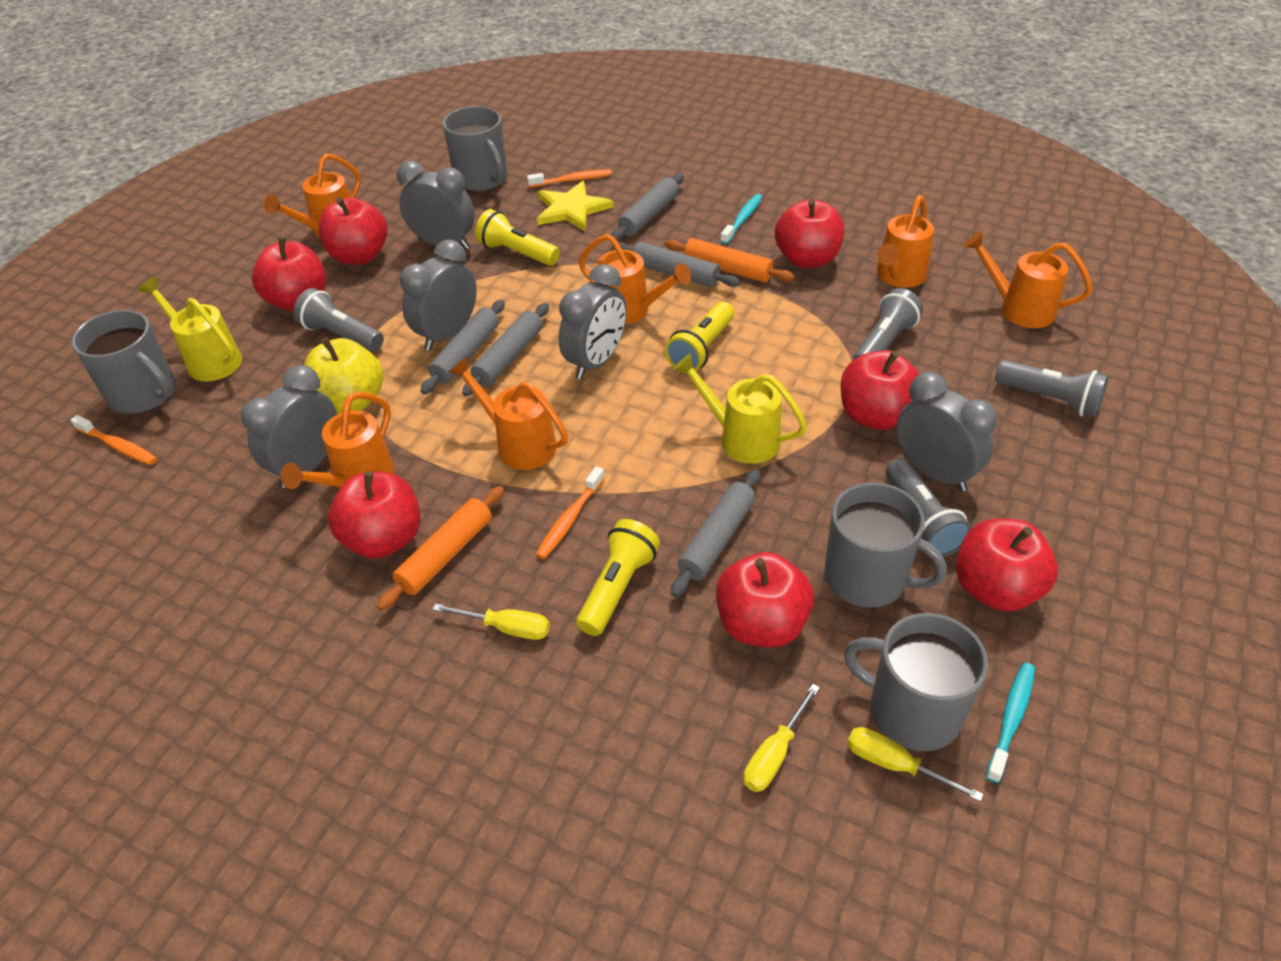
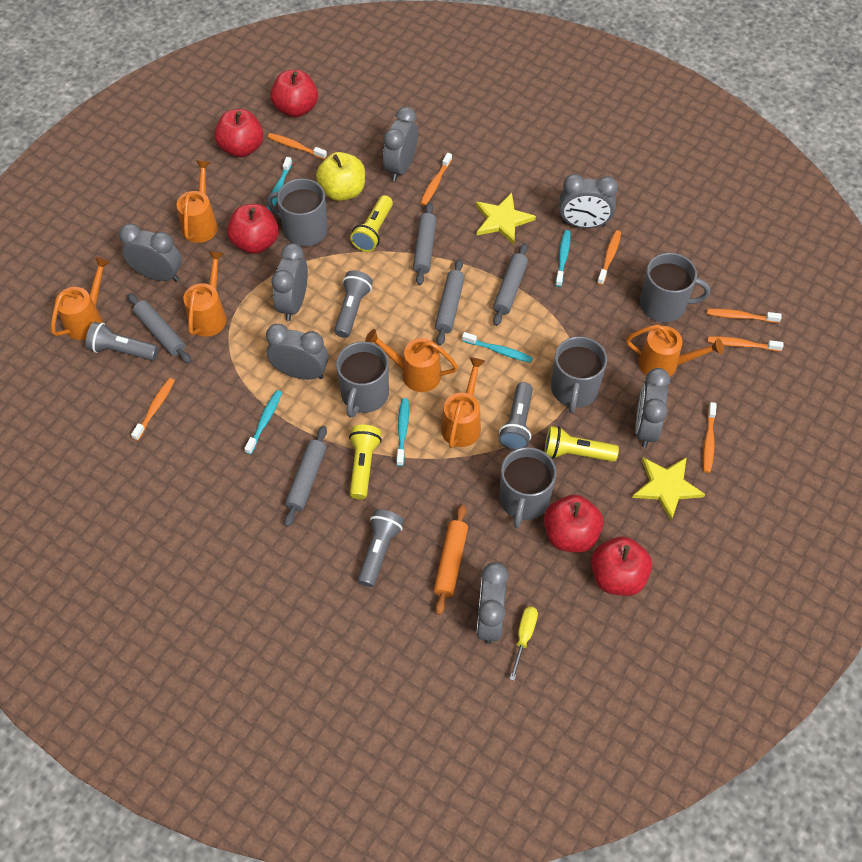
grey clock: [241,365,337,488] [397,161,475,249] [400,239,477,351] [559,264,626,379] [896,372,998,492] = 5 -> [119,224,182,282] [266,324,329,380] [272,243,308,321] [383,107,418,181] [477,562,508,644] [559,174,618,228] [635,368,670,448] = 7
grey mug: [71,310,176,414] [442,106,507,191] [824,482,947,608] [844,613,988,751] = 4 -> [267,178,328,247] [336,342,389,418] [499,447,556,528] [551,336,607,413] [640,253,710,322] = 5
orange rolling pin: [377,486,504,611] [665,238,794,283] = 2 -> [434,504,468,615] = 1
orange toothbrush: [71,415,157,465] [527,169,612,188] [536,466,605,559] = 3 -> [131,378,175,441] [268,133,327,160] [420,153,452,206] [597,230,621,285] [703,402,717,473] [707,309,782,323] [708,337,783,351] = 7
red apple: [252,237,326,311] [318,197,388,265] [328,471,421,559] [716,552,814,648] [775,199,844,268] [841,350,919,430] [956,518,1058,612] = 7 -> [215,109,264,157] [227,204,279,254] [271,70,318,117] [544,495,603,553] [591,536,652,596] = 5
turquoise toothbrush: [720,194,762,244] [986,662,1035,783] = 2 -> [244,390,282,455] [267,157,292,212] [396,398,409,466] [462,332,533,363] [555,230,570,287] = 5
yellow screwdriver: [433,604,550,640] [743,684,820,792] [847,727,983,802] = 3 -> [510,607,538,681] = 1
yellow star: [537,181,614,231] = 1 -> [476,193,536,244] [632,457,705,520] = 2
yellow watering can: [138,277,242,381] [673,353,807,464] = 2 -> none = 0

